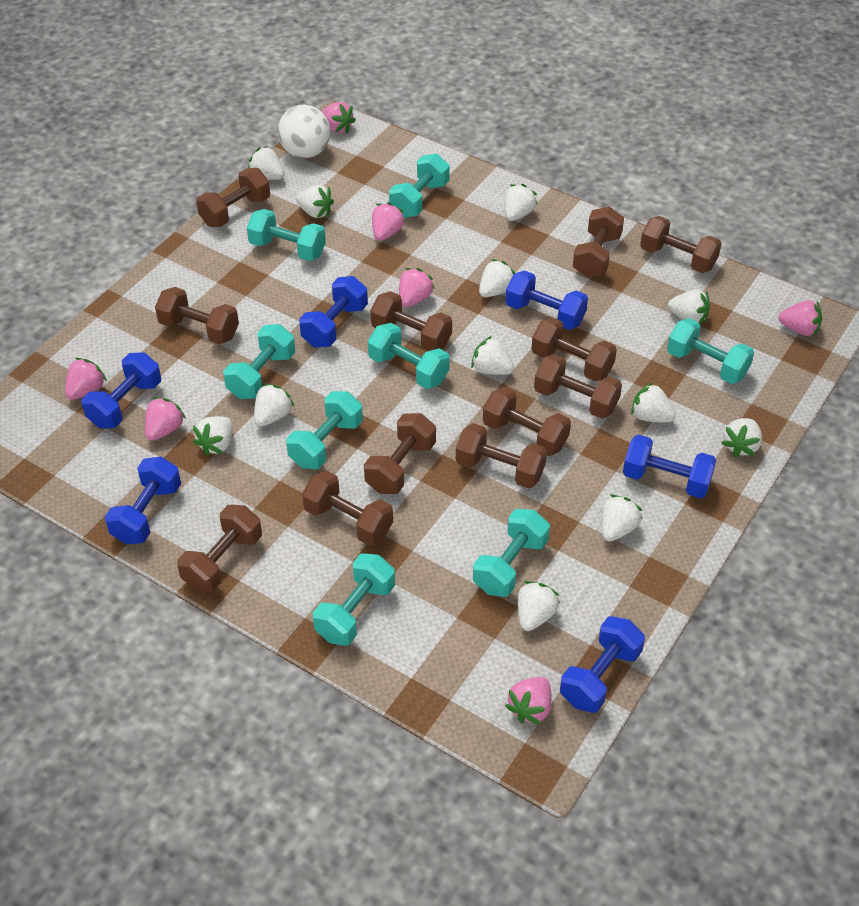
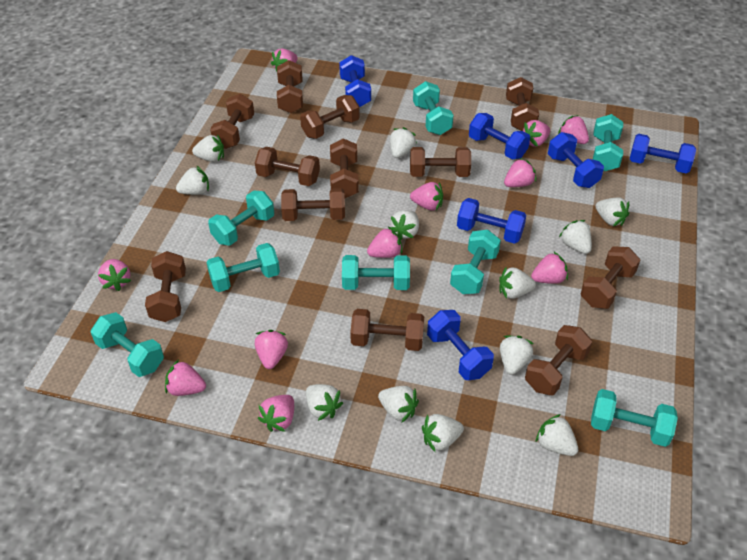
pink strawberry: [65,358,107,400] [145,397,186,441] [322,102,356,133] [372,202,406,241] [399,268,435,307] [505,677,552,725] [778,300,822,336] = 7 -> [98,259,131,291] [165,360,206,396] [255,330,288,369] [258,395,294,432] [271,48,298,72] [367,227,402,258] [410,182,443,211] [504,158,536,187] [523,120,550,147] [531,252,568,284] [558,115,589,144] = 11
white ball: [278,105,330,158] = 1 -> none = 0

